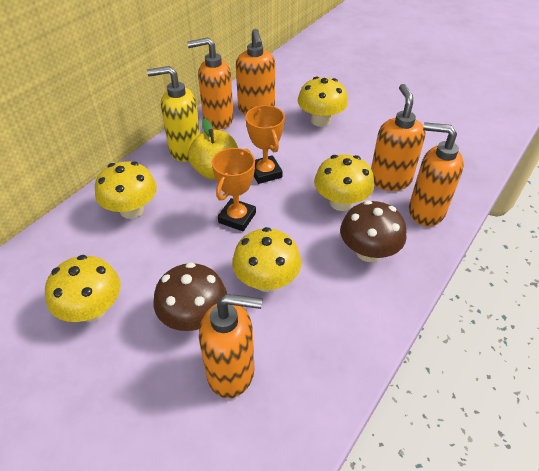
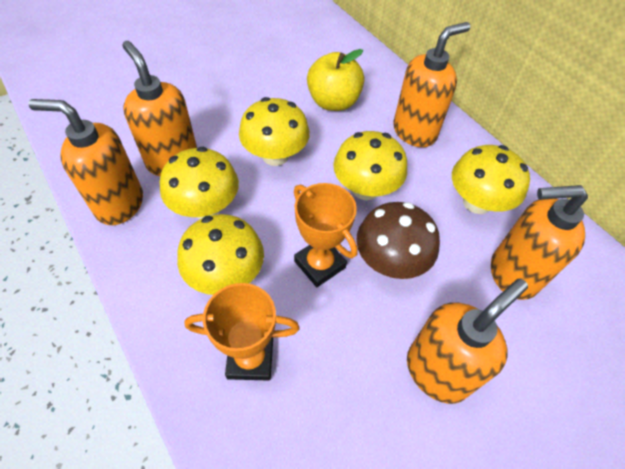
brown mushroom: [154,262,227,331] [340,200,407,262] = 2 -> [356,202,440,279] = 1
yellow soap dispenser: [147,66,200,162] = 1 -> none = 0

